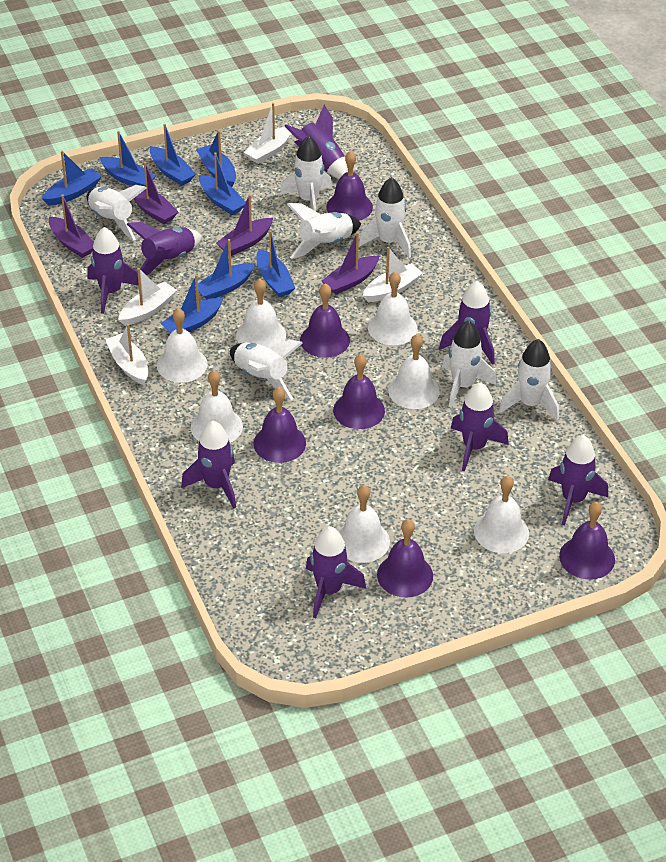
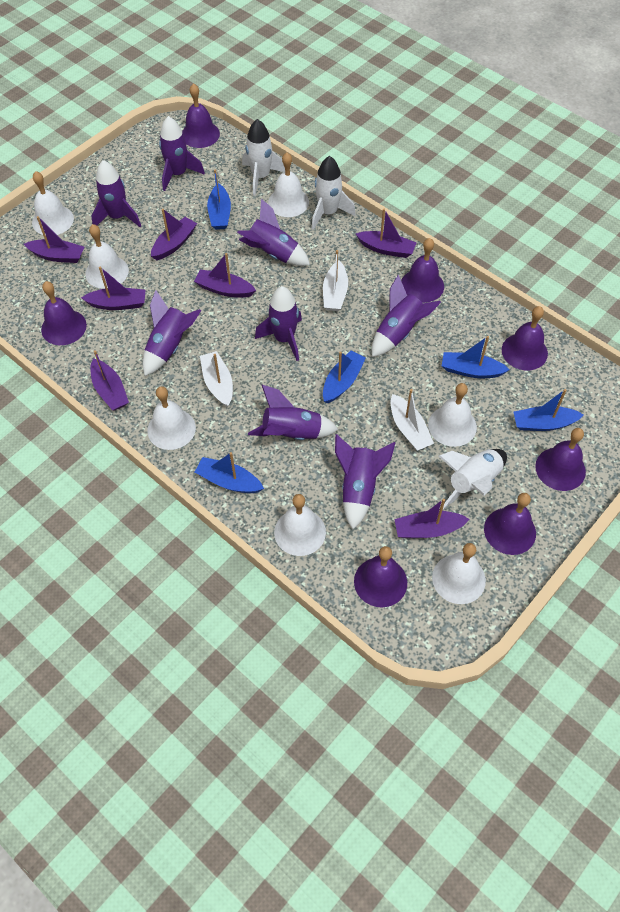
blue boat: [42,151,102,205] [100,131,156,187] [150,124,196,186] [161,275,223,333] [195,239,255,299] [196,130,236,187] [199,152,246,215] [256,230,295,297] = 8 -> [195,452,264,493] [207,169,231,230] [323,351,366,404] [442,336,510,378] [513,389,584,431] = 5
purple bell: [253,387,306,463] [300,283,350,358] [327,151,373,221] [333,354,385,429] [377,519,433,598] [559,502,615,580] = 6 -> [41,281,87,345] [182,83,220,148] [354,546,407,607] [401,238,444,303] [484,493,536,555] [502,306,548,370] [535,428,586,491] = 7
purple boat: [49,194,94,258] [129,162,178,224] [216,194,273,256] [322,232,379,295] = 4 -> [24,216,84,263] [81,267,145,310] [90,350,129,410] [151,209,197,260] [194,253,256,298] [356,208,416,258] [394,499,469,538] = 7
white boat: [105,324,148,385] [118,268,177,326] [244,103,291,164] [363,247,423,302] = 4 -> [200,351,233,407] [323,250,348,311] [391,389,434,451] = 3
white rocket: [87,185,146,240] [230,340,303,400] [280,136,332,211] [287,203,361,259] [358,177,411,258] [442,320,497,408] [499,339,559,421] = 7 -> [242,119,285,196] [312,156,356,230] [439,449,507,509] = 3

